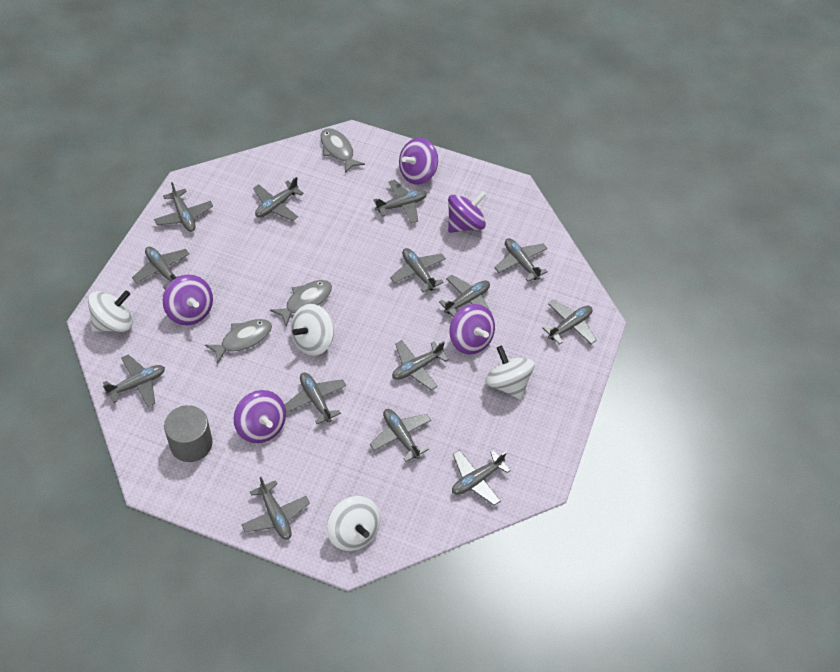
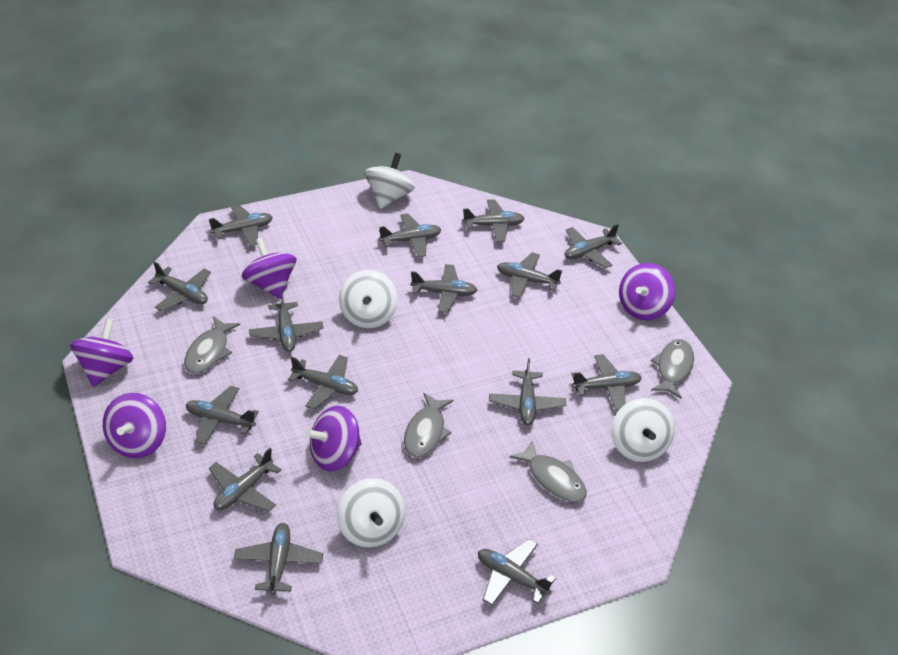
grey cylinder: [164,405,213,462] = 1 -> none = 0
grey fish: [205,319,272,363] [270,280,332,326] [321,128,365,173] = 3 -> [184,316,240,373] [404,393,453,457] [509,441,587,502] [651,339,694,399] = 4
grey plane: [103,354,165,407] [132,247,189,289] [154,182,213,232] [241,477,310,540] [253,177,304,221] [285,373,346,424] [370,409,431,462] [373,180,427,224] [390,248,446,292] [392,340,449,390] [439,275,491,317] [452,450,511,506] [494,238,548,282] [543,300,597,345] = 14 -> [148,262,211,311] [186,386,259,445] [209,204,273,246] [209,448,281,512] [234,523,323,595] [249,291,324,352] [288,355,358,410] [379,213,442,257] [410,264,477,313] [462,199,525,242] [478,539,556,606] [489,359,566,425] [497,253,562,298] [565,224,622,268] [571,354,642,411] = 15

